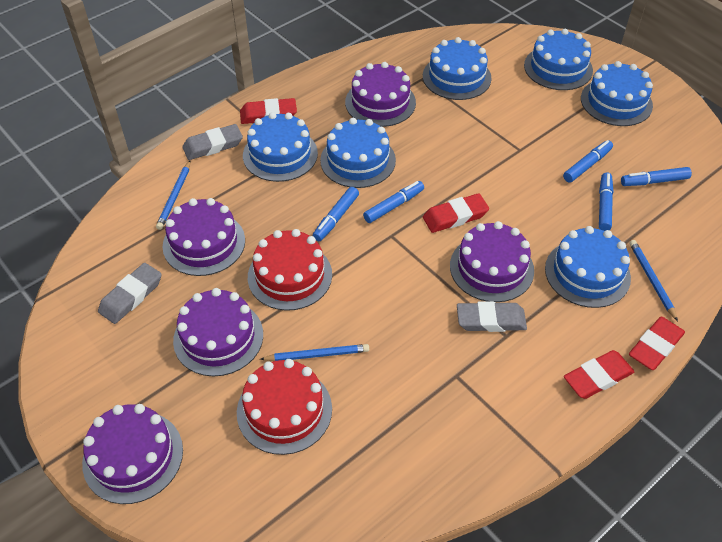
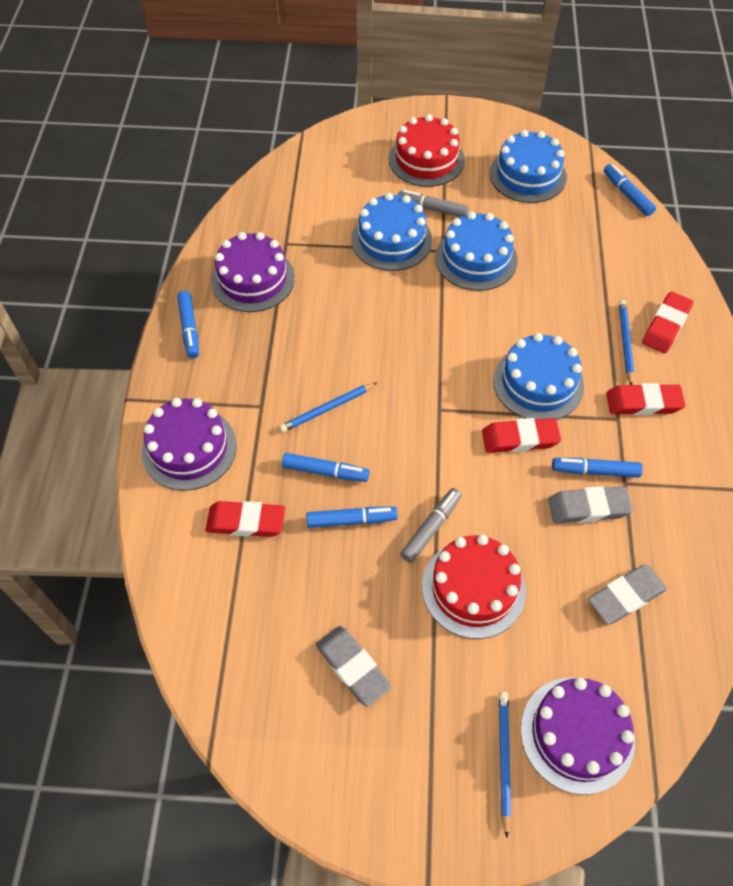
blue cake: [243,112,318,182] [320,118,396,188] [423,37,492,100] [524,29,593,90] [545,226,631,308] [581,61,653,126] = 6 -> [351,193,432,271] [435,212,518,291] [489,130,567,203] [493,333,584,420] = 4
grey marker: none = 0 -> [398,190,469,217] [400,488,462,563] = 2
purple cake: [82,404,183,504] [163,198,245,276] [173,288,263,376] [345,62,416,127] [450,221,534,302] = 5 -> [141,398,237,491] [211,232,295,312] [521,677,635,795] = 3

